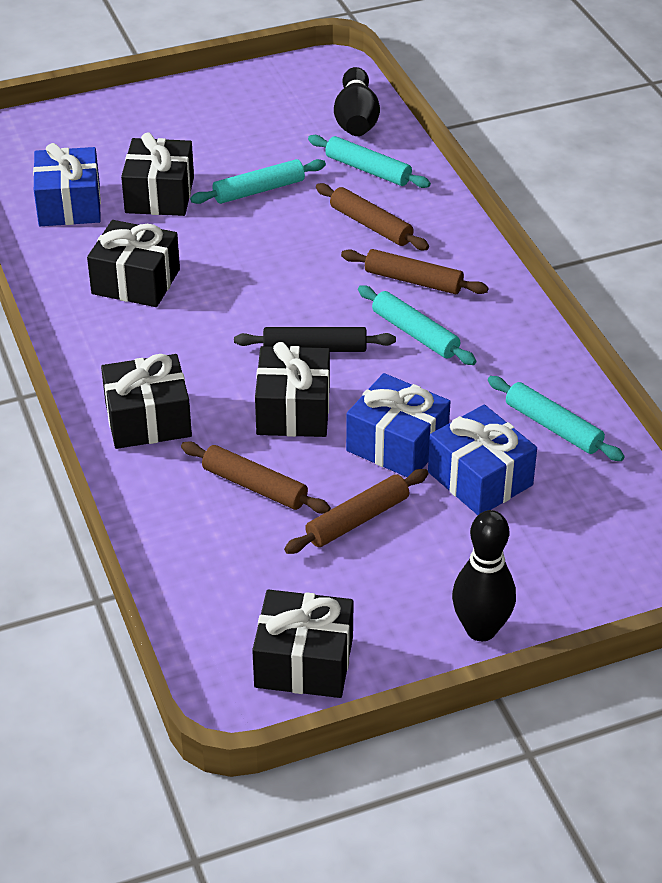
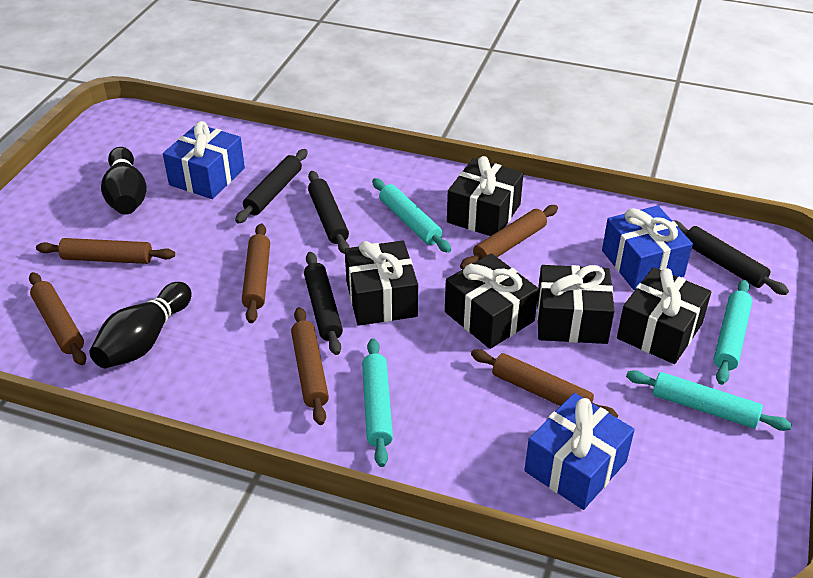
black rolling pin: [234,327,396,352] = 1 -> [235,149,308,224] [304,252,343,355] [308,171,349,254] [672,220,789,295] = 4
brown rolling pin: [181,442,331,514] [284,469,428,554] [316,183,429,250] [341,249,489,294] = 4 -> [29,272,86,365] [36,238,175,264] [242,224,270,323] [291,307,329,425] [460,205,558,270] [471,349,618,418] = 6

